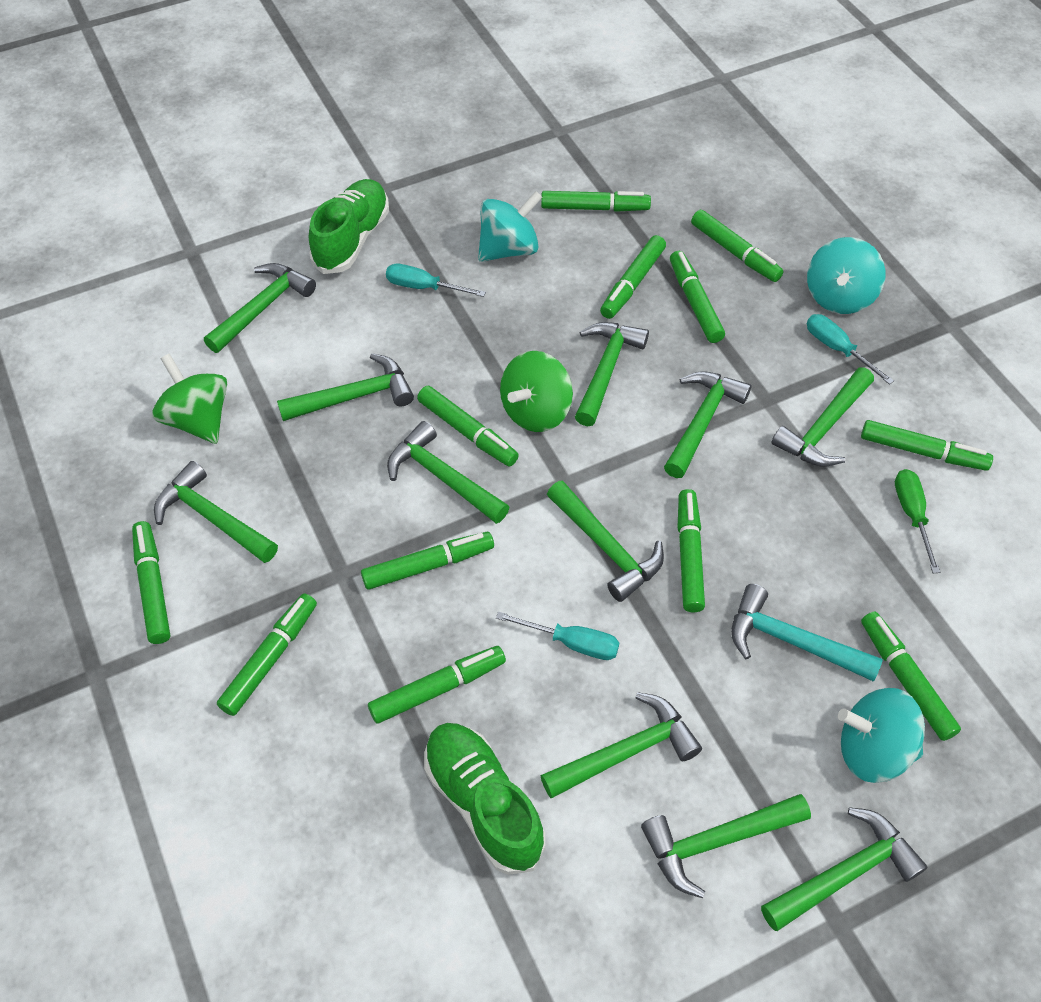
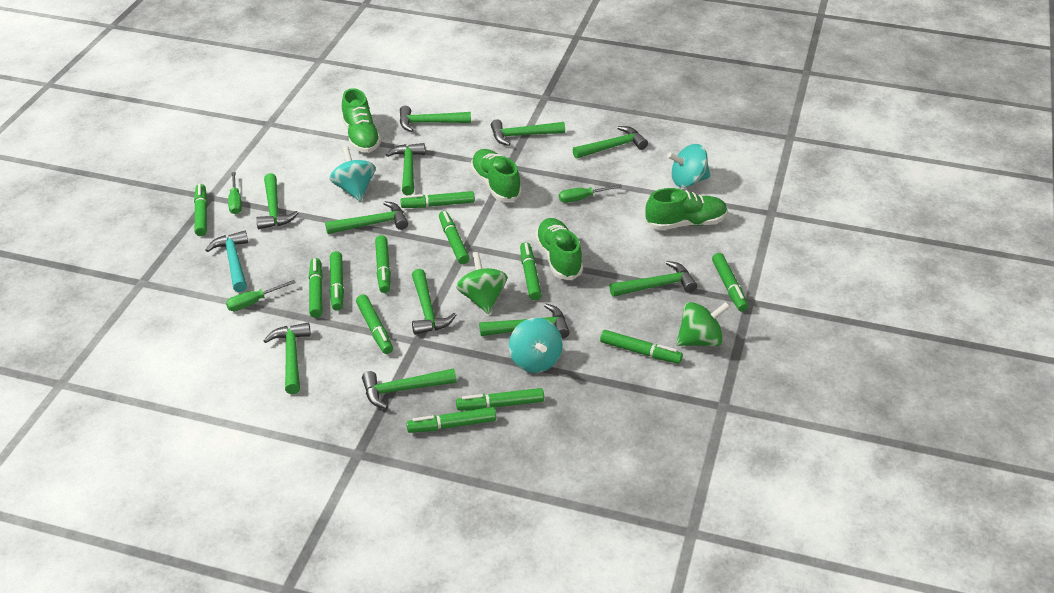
green screwdriver: [895,469,940,573] = 1 -> [226,280,296,311] [228,172,242,214] [559,184,622,203] = 3
green shoe: [309,179,389,274] [424,723,545,875] = 2 -> [341,88,381,153] [470,149,522,202] [535,218,583,280] [645,188,728,230] = 4
turquoise screwdriver: [386,264,486,297] [496,611,619,660] [807,314,894,385] = 3 -> none = 0

